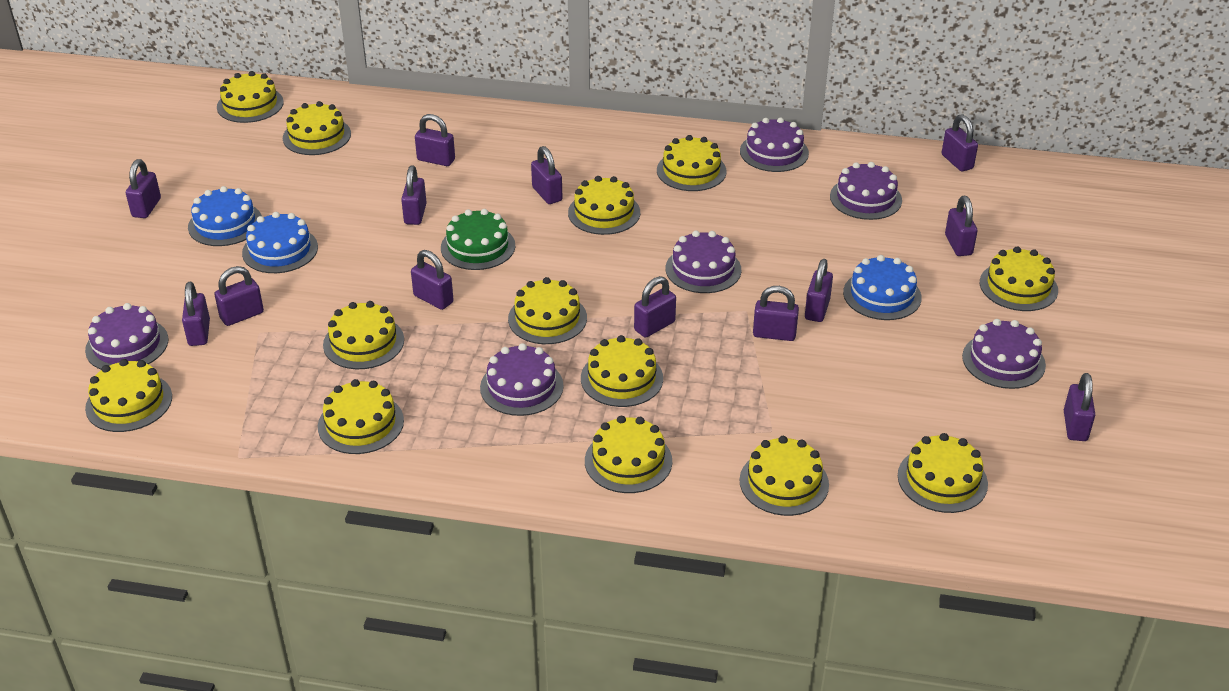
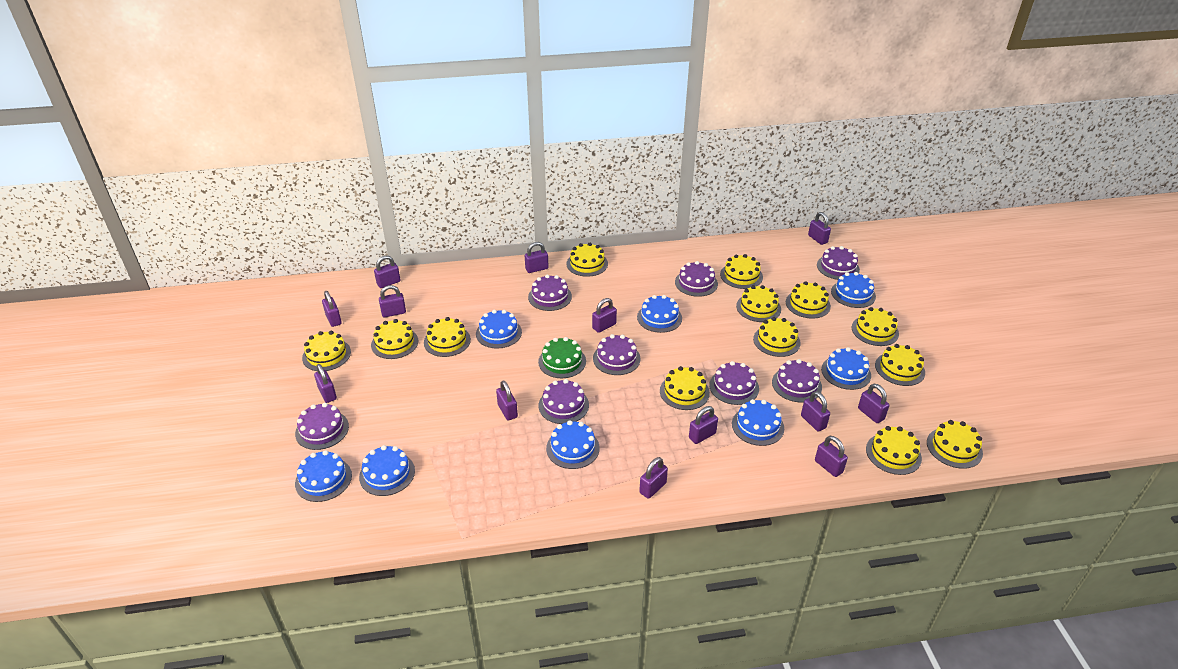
blue cake: [188,186,262,246] [242,212,318,273] [843,255,922,320] = 3 -> [295,450,352,502] [359,445,415,496] [476,310,522,349] [546,420,600,469] [637,295,682,333] [732,399,784,446] [821,347,871,390] [831,272,876,308] = 8
purple cake: [85,303,169,370] [480,343,564,416] [666,230,741,293] [740,117,809,172] [830,162,902,220] [962,319,1046,389] = 6 -> [295,403,349,450] [528,274,572,311] [539,379,589,424] [593,334,641,375] [675,261,718,297] [709,361,759,405] [772,359,822,402] [817,246,860,280] = 8

